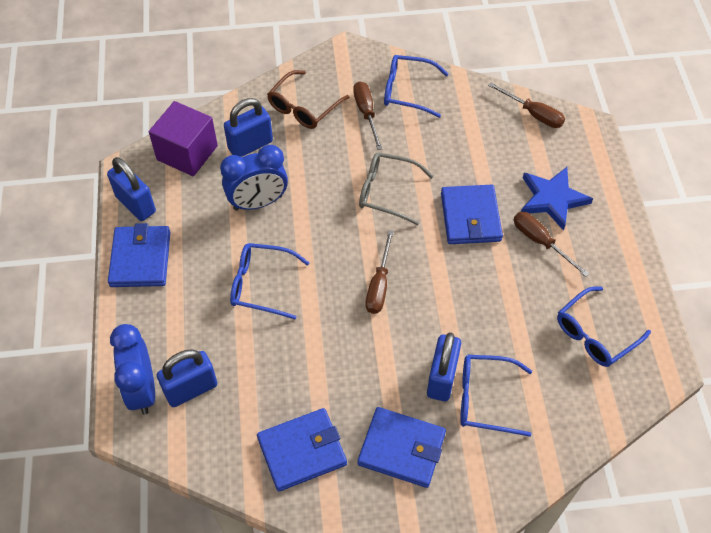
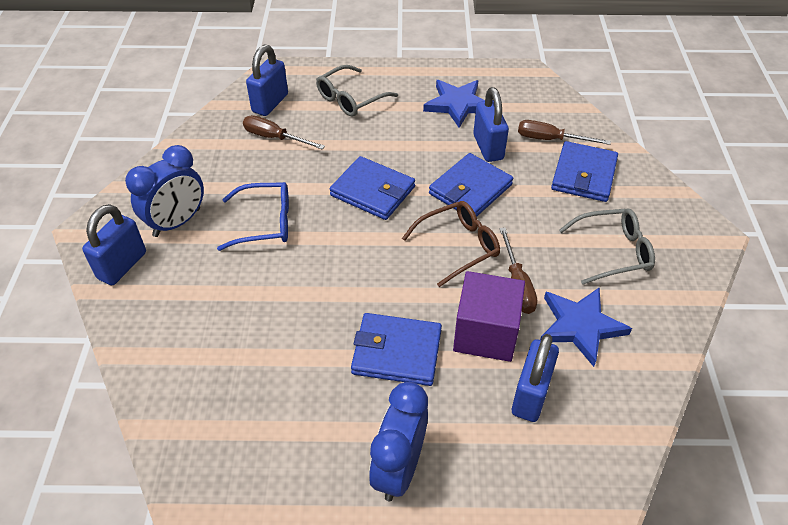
blue glasses: [230,243,310,319] [384,55,449,118] [460,355,532,437] [557,287,651,367] = 4 -> [217,182,289,251] = 1
blue star: [521,167,593,231] = 1 -> [423,80,485,128] [540,287,632,367] = 2
brown screwdriver: [353,81,383,150] [366,230,394,314] [488,82,565,128] [514,212,590,277] = 4 -> [243,115,325,149] [499,227,538,314] [518,120,611,145] = 3
grey glasses: [359,152,434,225] = 1 -> [316,65,398,117] [559,208,655,285] = 2

